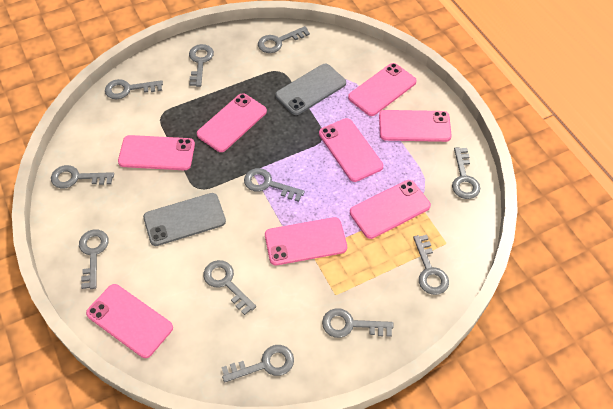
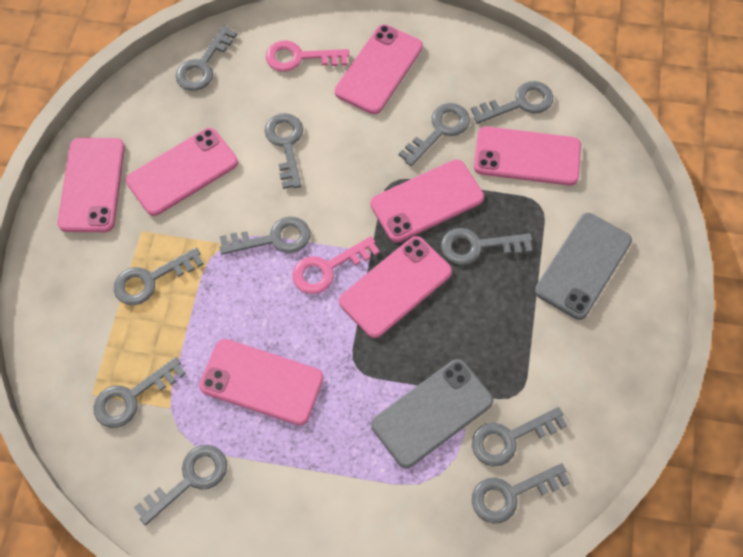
pink key: none = 0 -> [265,40,349,72] [292,236,380,294] = 2
pink phone: [86,284,173,358] [118,135,195,170] [197,93,267,152] [265,217,347,265] [319,118,383,182] [348,63,417,116] [350,180,431,239] [379,110,452,142] = 8 -> [57,138,125,232] [126,128,238,216] [199,339,324,425] [335,24,423,114] [339,236,452,338] [371,159,484,243] [474,126,581,186] = 7

